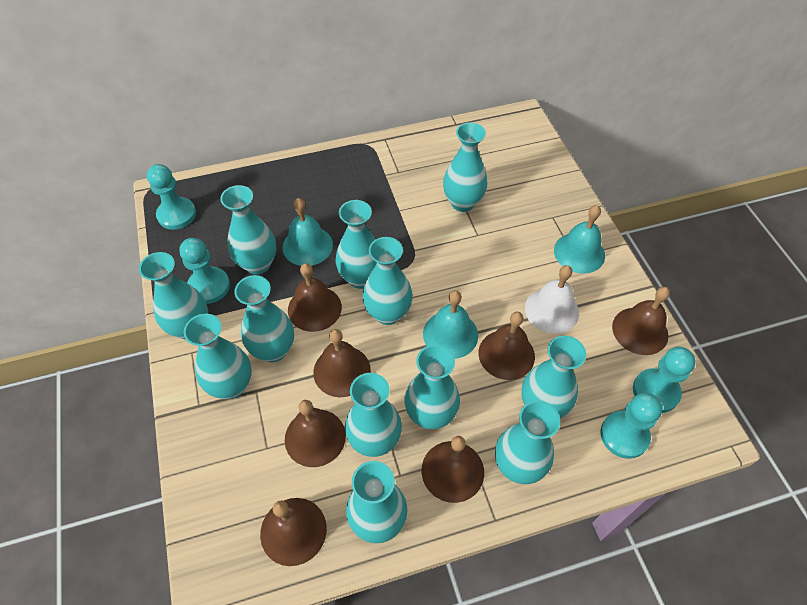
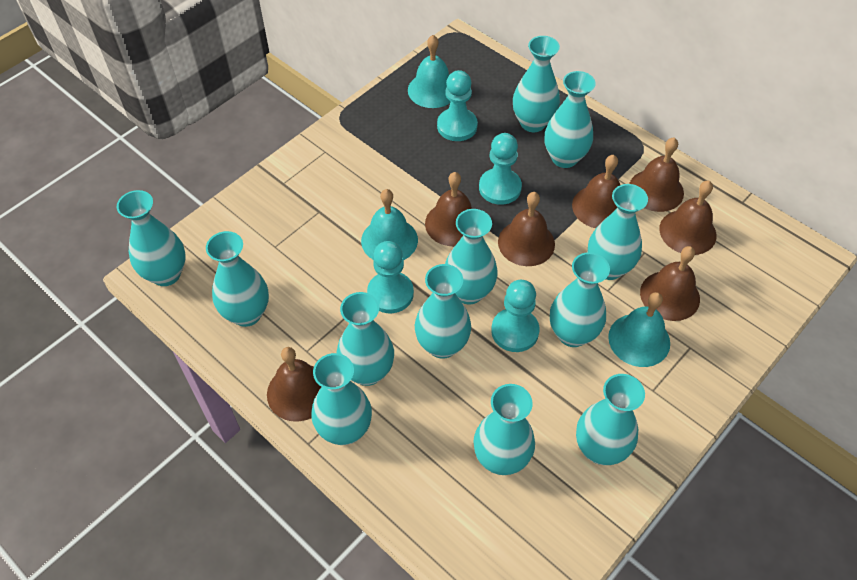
white bell: [525,265,579,334] = 1 -> none = 0

